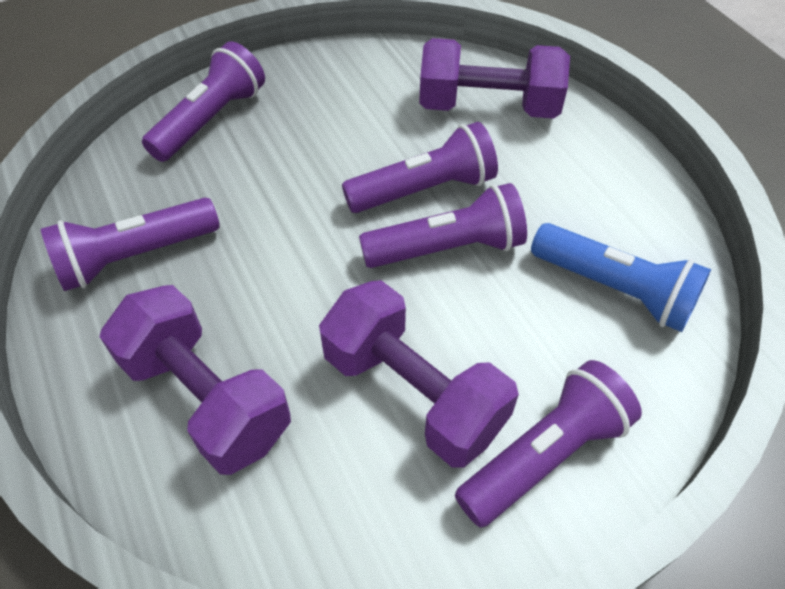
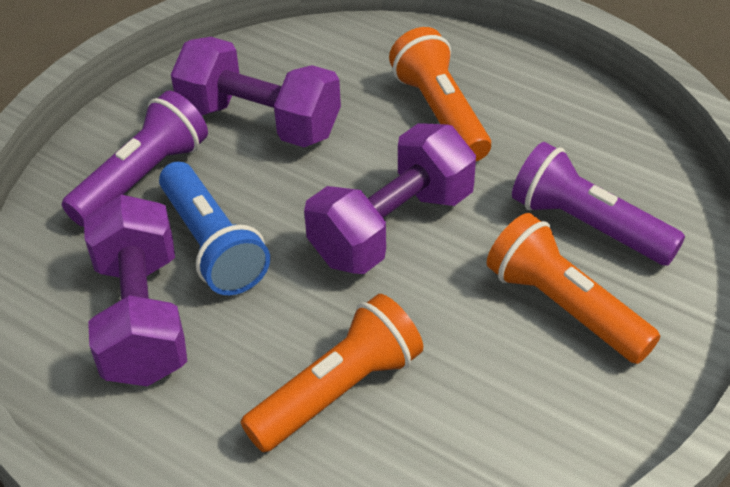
orange flashlight: none = 0 -> [241,294,423,452] [389,27,491,161] [487,213,660,364] = 3
purple flashlight: [41,198,220,291] [142,41,265,162] [342,122,498,213] [359,183,527,268] [455,360,642,527] = 5 -> [62,91,208,227] [512,142,685,266] = 2

